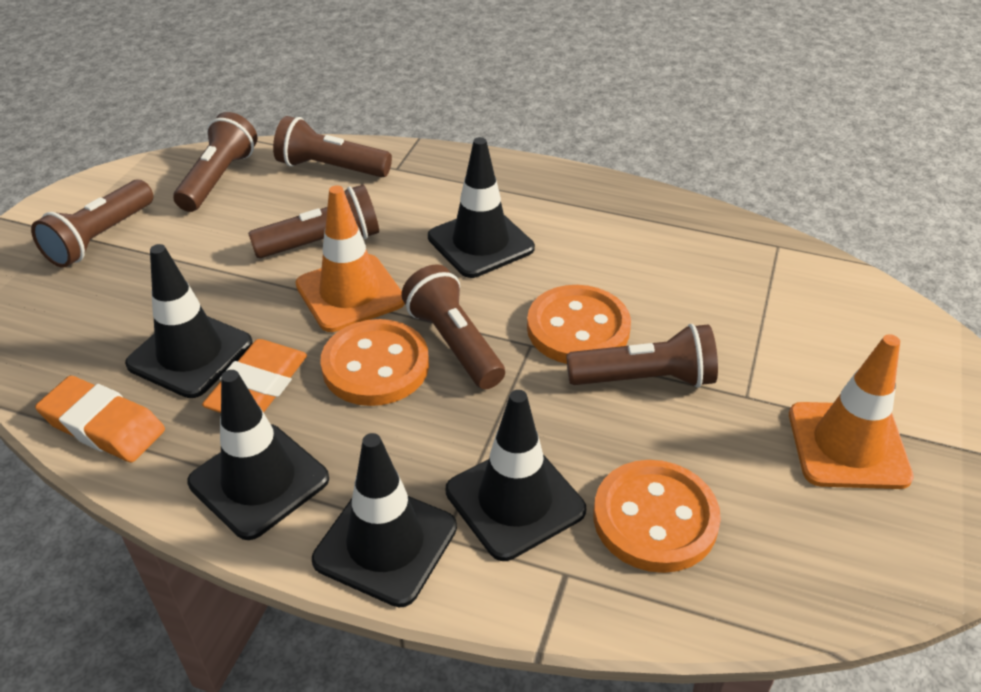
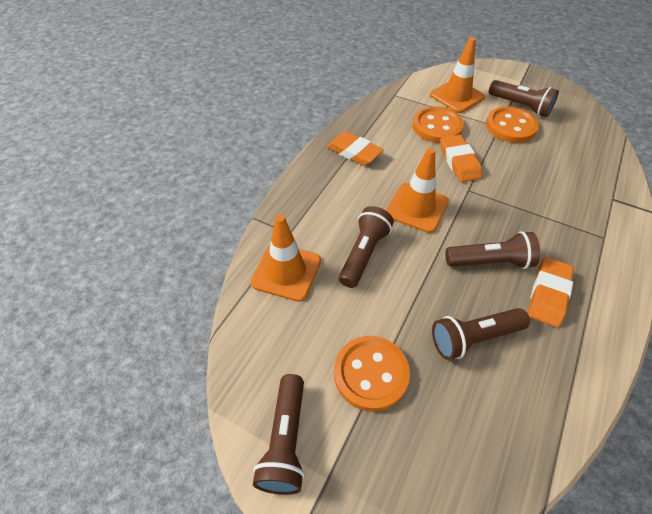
black traffic cone: [125,244,253,398] [187,370,329,540] [312,433,457,607] [428,137,535,278] [446,390,586,561] = 5 -> none = 0
brown flashlight: [31,180,154,268] [173,112,258,212] [248,185,379,258] [273,116,392,177] [401,264,505,389] [566,324,718,388] = 6 -> [253,374,305,495] [339,206,394,288] [432,308,530,360] [445,231,540,269] [489,80,559,117] = 5
orange eraser: [35,376,165,462] [202,339,307,413] = 2 -> [327,131,384,166] [440,135,482,182] [528,257,574,327] = 3
orange traffic cone: [295,185,405,332] [789,334,914,489] = 2 -> [251,214,321,302] [386,148,449,233] [430,37,485,113] = 3

